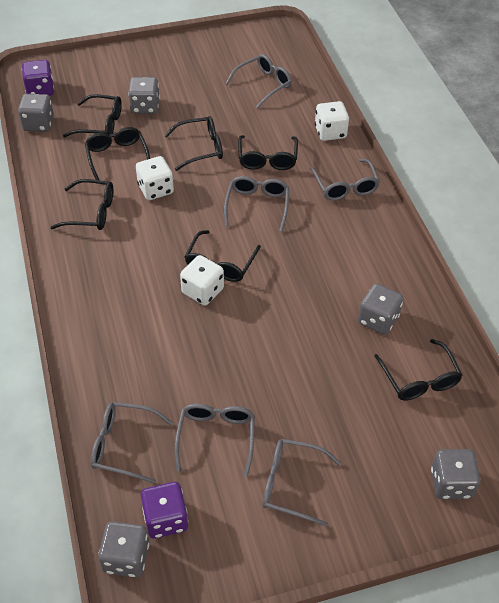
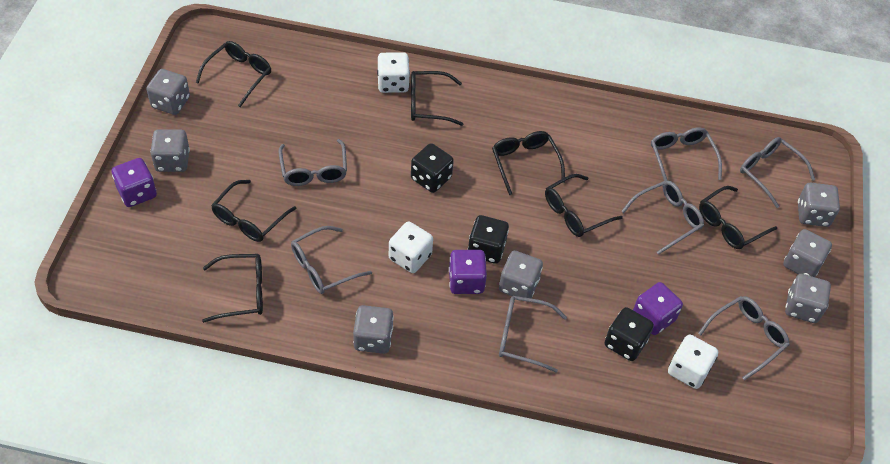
black dice: none = 0 -> [411,143,454,193] [468,215,509,264] [604,307,654,361] = 3
grey dice: [18,94,54,132] [98,521,149,578] [128,77,160,114] [358,284,404,335] [431,449,480,499] = 5 -> [146,69,190,115] [150,129,190,172] [353,305,394,354] [499,251,543,298] [783,229,832,277] [785,274,831,323] [798,182,840,227] = 7
grey glasses: [91,402,172,484] [175,403,255,477] [224,176,289,232] [225,54,292,108] [263,439,341,527] [310,159,380,201] = 6 -> [279,139,347,186] [291,226,372,294] [499,296,567,373] [621,181,704,255] [651,127,722,181] [698,296,790,380] [740,137,815,208] = 7
purple dice: [22,60,54,96] [141,482,188,539] = 2 -> [112,158,157,207] [449,250,487,294] [633,282,683,335] = 3

